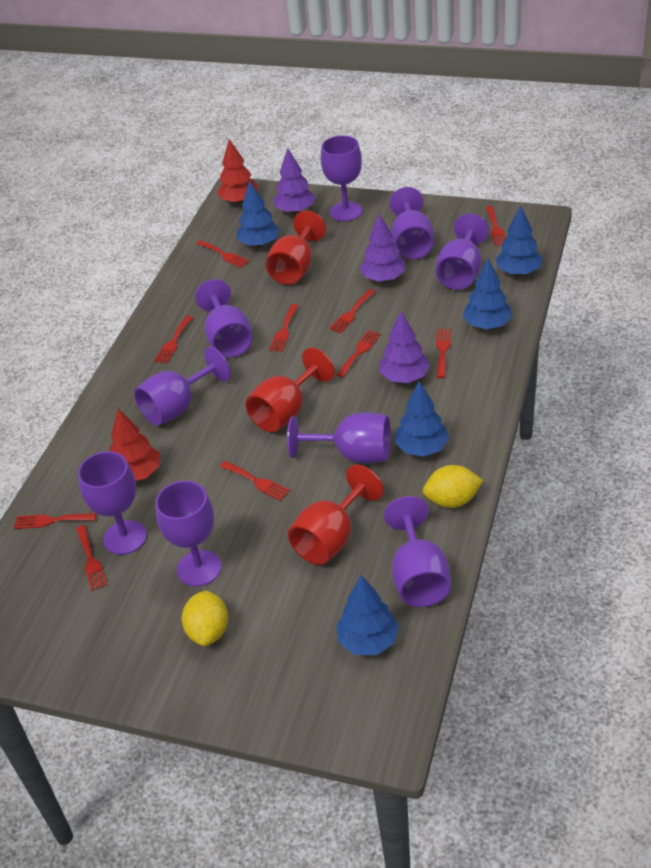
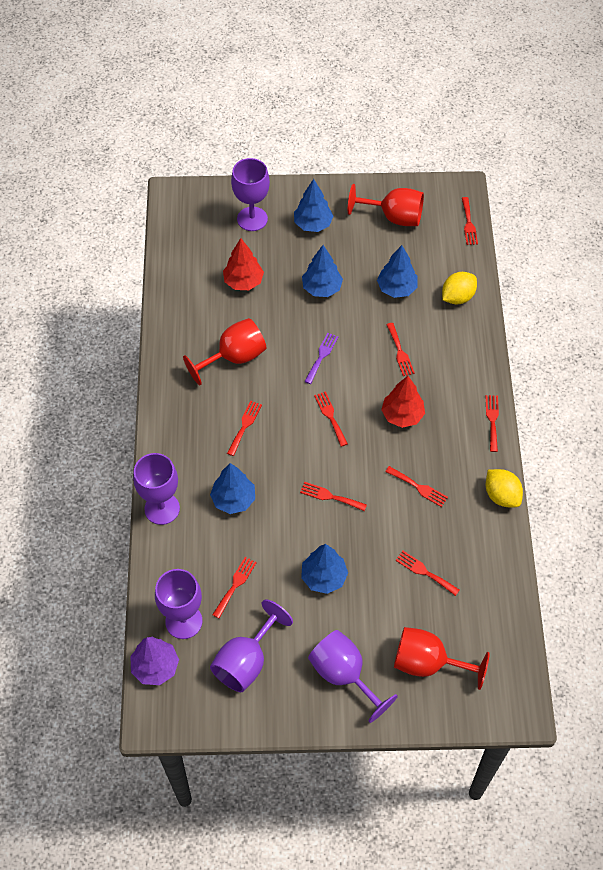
purple fork: none = 0 -> [304,333,338,384] = 1
purple goblet: [78,451,147,555] [134,347,231,426] [155,481,222,587] [195,279,253,358] [287,412,391,463] [321,135,362,221] [384,496,451,607] [390,187,434,259] [436,213,489,290] = 9 -> [133,453,180,525] [155,569,202,639] [210,599,293,692] [231,158,270,231] [308,630,398,723] = 5
purple tree: [274,148,316,214] [359,214,405,282] [379,311,430,383] = 3 -> [130,637,179,685] = 1
red fork: [14,513,96,529] [76,525,107,591] [154,316,193,364] [197,240,249,268] [220,461,290,501] [269,304,299,352] [329,289,376,333] [336,330,381,377] [436,329,451,378] [485,206,506,246] = 10 -> [212,557,257,619] [227,401,262,456] [300,482,367,511] [314,391,348,447] [385,466,448,507] [386,323,415,376] [395,551,460,596] [462,197,478,245] [486,395,499,452] = 9

